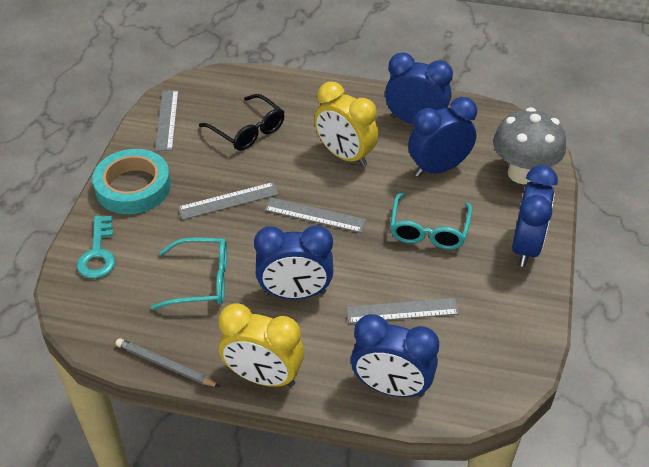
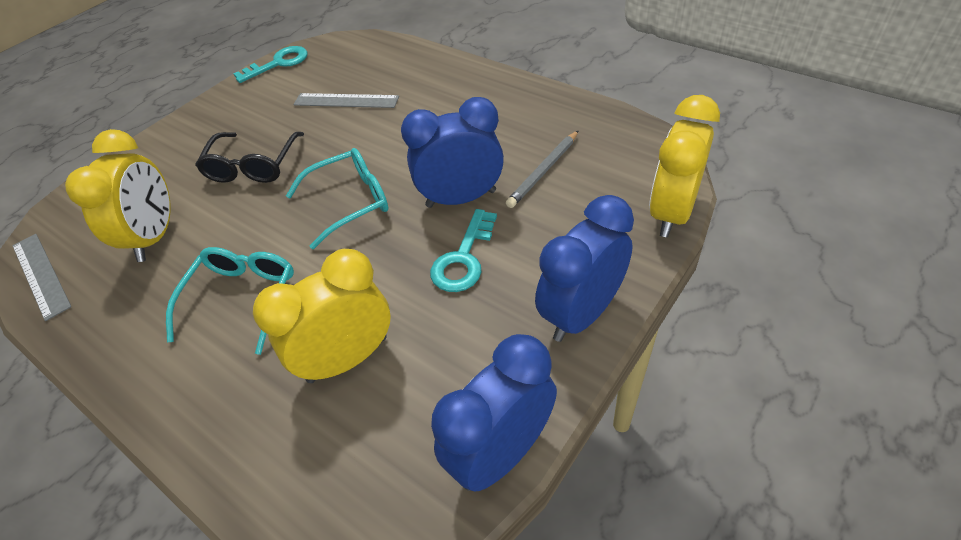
blue clock: [254,225,333,299] [351,314,439,397] [385,52,453,124] [408,97,477,177] [512,165,558,267] = 5 -> [401,97,504,208] [431,334,557,492] [535,195,634,342] = 3
grey mushroom: [493,107,566,184] = 1 -> none = 0
grey ruler: [155,90,179,151] [178,182,279,220] [265,198,366,233] [346,298,459,324] = 4 -> [12,234,72,321] [293,93,399,108] = 2
turquoise key: [77,216,115,279] = 1 -> [233,46,307,83] [430,209,497,292] = 2
turquoise tape: [92,149,171,214] = 1 -> none = 0
yellow clock: [218,303,304,387] [314,82,378,167] = 2 -> [65,129,171,262] [253,249,391,383] [649,95,720,237] = 3

